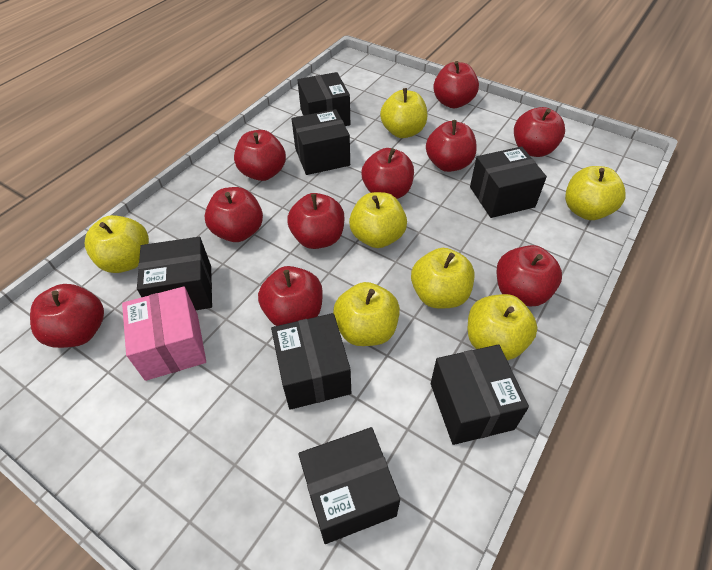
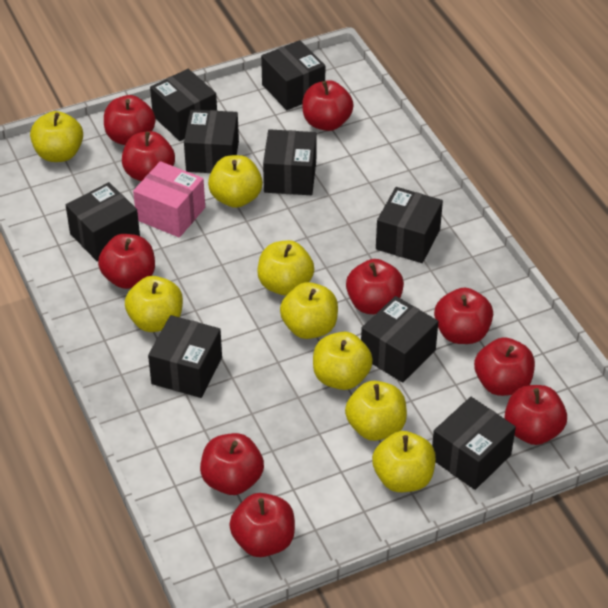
black box: [137,237,212,310] [271,313,351,410] [292,109,350,175] [297,72,350,126] [298,427,400,544] [431,345,529,445] [470,146,547,218] = 7 -> [66,182,140,262] [148,315,222,398] [150,69,217,141] [184,110,239,173] [261,40,325,110] [263,129,317,195] [361,296,439,383] [376,187,443,263] [432,397,516,490] = 9
yellow apple: [85,215,149,273] [333,282,400,346] [349,192,407,248] [380,88,427,138] [411,248,474,309] [468,294,538,360] [565,166,626,220] = 7 -> [30,111,83,162] [125,276,183,332] [208,155,263,208] [257,240,314,296] [280,282,338,339] [313,332,373,390] [345,381,407,441] [372,431,436,492] = 8

